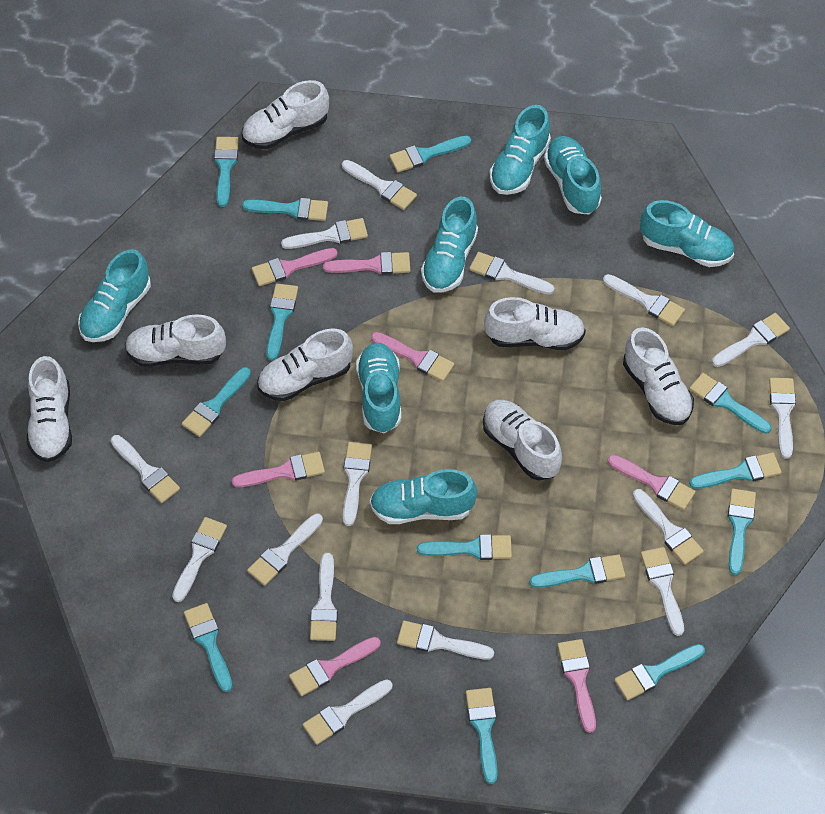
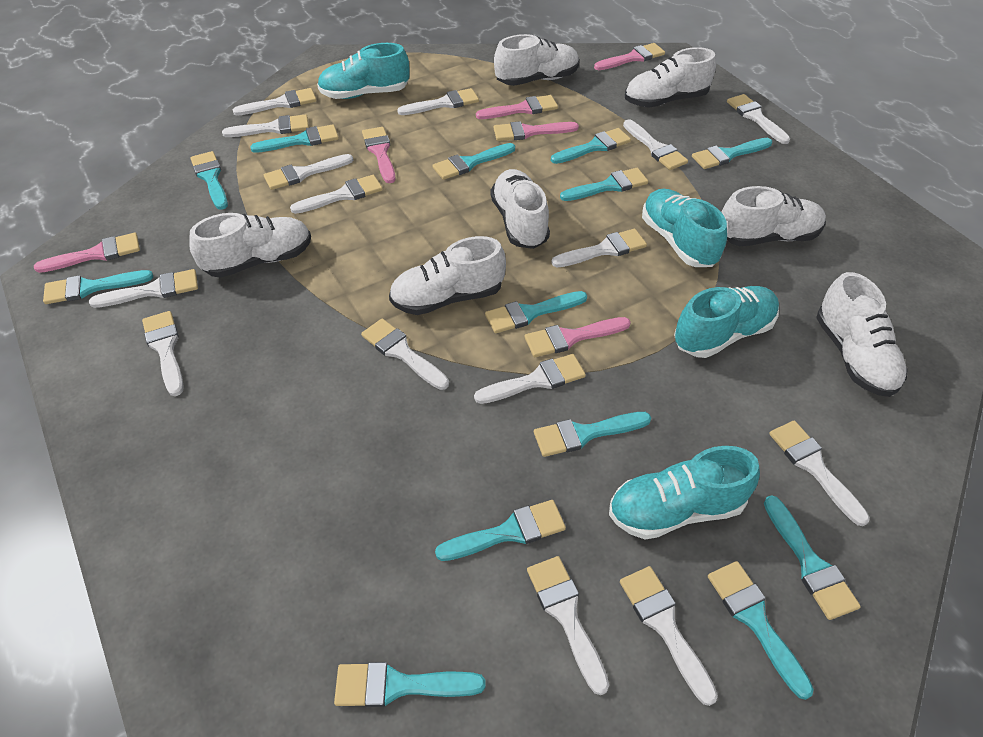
pink brush: [232,452,325,487] [252,248,338,286] [289,637,381,696] [323,252,410,275] [371,332,454,381] [557,639,596,733] [608,455,696,510] = 7 -> [34,233,140,273] [362,127,395,183] [476,95,558,119] [493,121,579,141] [525,317,631,357] [594,43,665,70] = 6
turquoise shoe: [78,249,151,342] [356,343,401,433] [370,469,477,524] [421,197,478,293] [490,105,551,195] [544,136,602,214] [640,200,734,267] = 7 -> [317,43,409,99] [609,446,760,540] [642,189,727,267] [674,286,779,358] = 4

